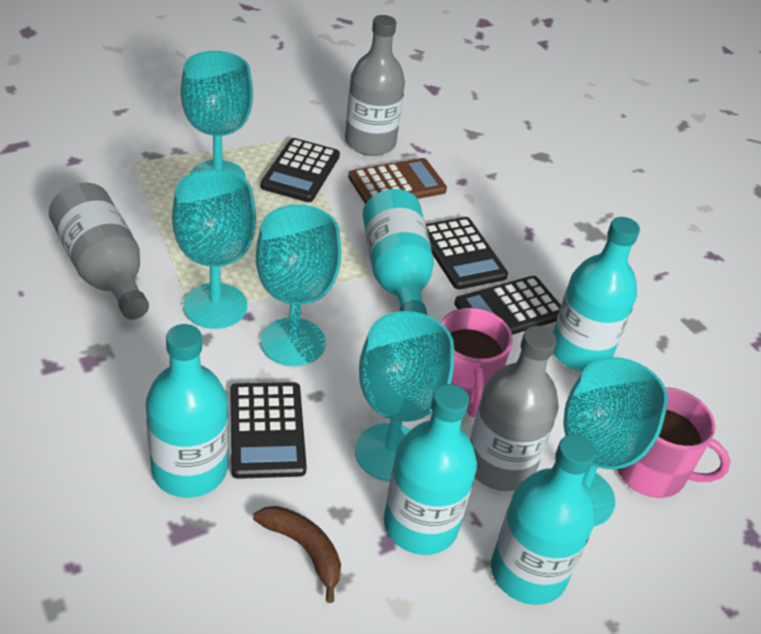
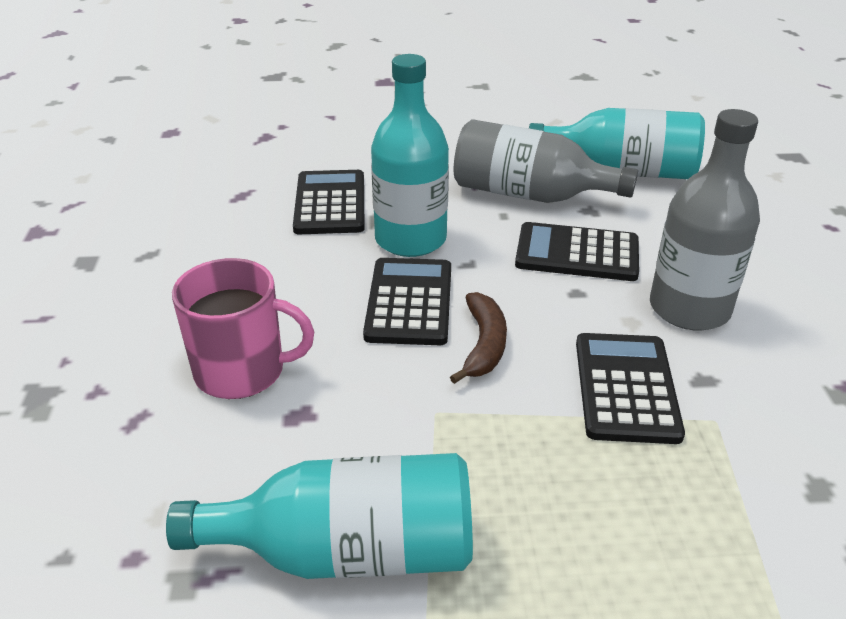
brown calculator: [348,158,447,204] = 1 -> none = 0
grey bottle: [49,182,149,320] [345,15,405,156] [470,326,559,491] = 3 -> [454,119,638,203] [650,109,760,331] = 2
pink mug: [441,308,513,417] [617,387,731,498] = 2 -> [172,258,314,399] = 1
turquoise bottle: [146,324,228,498] [362,189,434,315] [384,384,477,555] [491,434,596,605] [553,217,640,371] = 5 -> [166,453,473,579] [371,54,449,257] [529,108,705,179] = 3
turquoise goblet: [172,169,256,329] [181,51,253,179] [256,205,341,366] [355,311,454,482] [563,357,668,526] = 5 -> none = 0

